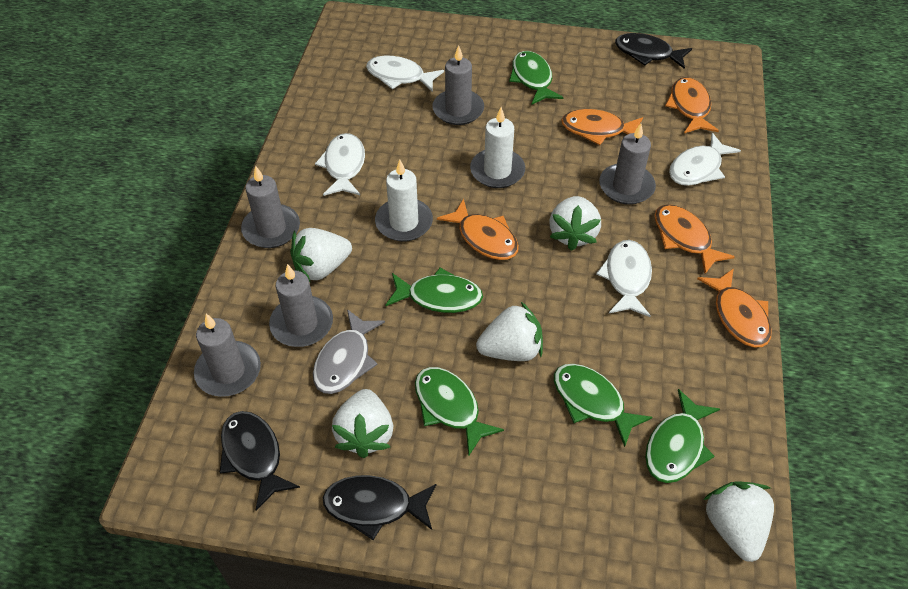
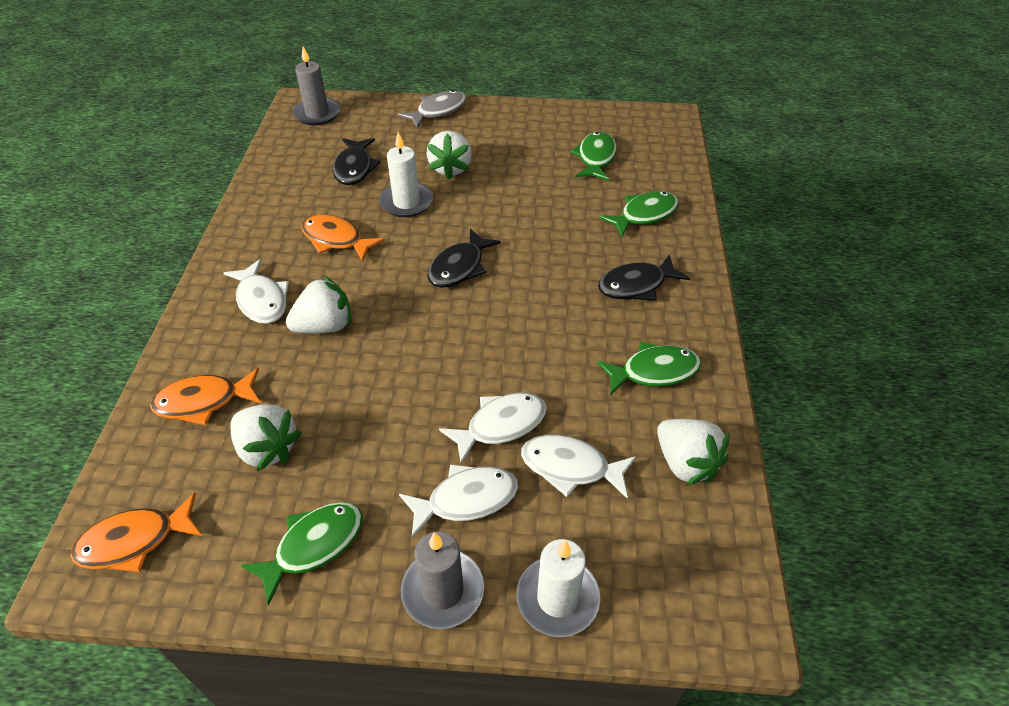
green fish: [386,268,483,313] [415,367,504,455] [509,51,564,105] [554,364,653,447] [645,389,720,483] = 5 -> [241,502,363,606] [570,132,617,181] [596,342,701,396] [599,191,679,237] = 4
grey candle: [194,313,261,397] [241,166,300,248] [269,264,333,347] [432,45,484,125] [599,123,656,205] = 5 -> [293,46,340,125] [401,532,484,629] = 2
orange fish: [437,199,519,260] [561,109,643,145] [654,204,735,274] [665,77,719,133] [697,268,772,348] = 5 -> [70,493,202,572] [150,368,261,425] [301,215,385,262] = 3
white strawberry: [290,228,352,283] [332,389,393,458] [476,302,543,361] [549,196,601,251] [703,481,774,562] = 5 -> [231,404,302,471] [286,276,351,333] [427,131,472,179] [657,419,730,486] = 4

